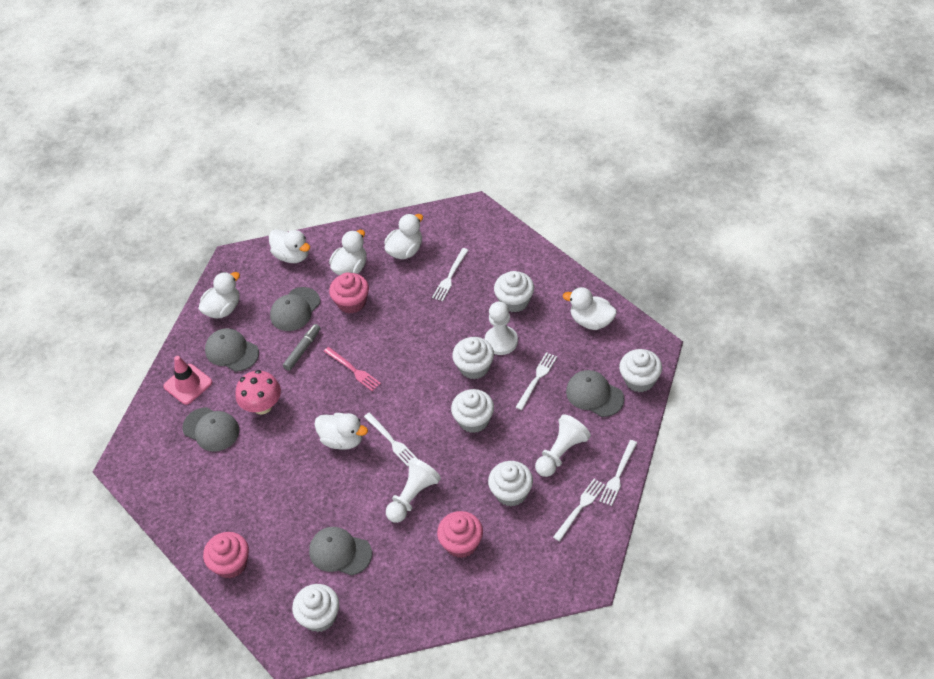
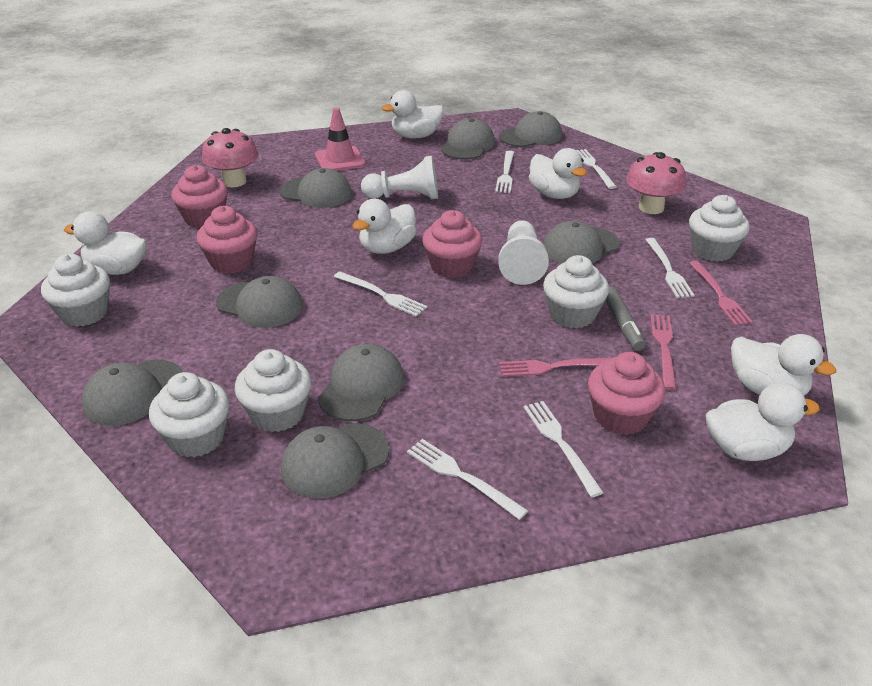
grey cap: [183,407,239,452] [205,328,259,372] [270,287,320,331] [309,527,372,576] [566,370,624,417] = 5 -> [82,360,183,426] [216,276,303,328] [279,168,352,208] [281,423,389,499] [318,344,404,421] [441,118,495,159] [499,111,562,147] [543,221,620,264] = 8
pink cupcake: [203,532,249,578] [329,272,369,314] [437,511,483,558] = 3 -> [171,165,228,228] [197,206,257,273] [422,210,483,278] [588,352,665,435] = 4
pink fork: [324,347,381,391] = 1 -> [499,358,612,377] [650,314,677,390] [689,261,753,326] = 3
pink mushroom: [235,370,281,415] = 1 -> [202,128,258,187] [626,152,686,214] = 2
white cupcake: [292,584,339,632] [451,389,494,433] [452,337,494,379] [488,461,533,506] [494,271,534,312] [619,349,662,392] = 6 -> [41,254,110,327] [149,372,230,457] [234,349,311,432] [543,255,609,328] [689,195,750,261] = 5
white fork: [364,413,418,466] [432,248,468,301] [516,352,557,410] [553,479,605,541] [599,440,637,506] = 5 -> [334,272,427,316] [407,439,528,520] [495,151,514,193] [523,401,604,497] [576,149,617,189] [645,238,695,298] = 6
white pawn: [386,458,441,523] [485,302,518,355] [535,414,591,477] = 3 -> [361,156,438,199] [498,220,549,285] = 2

